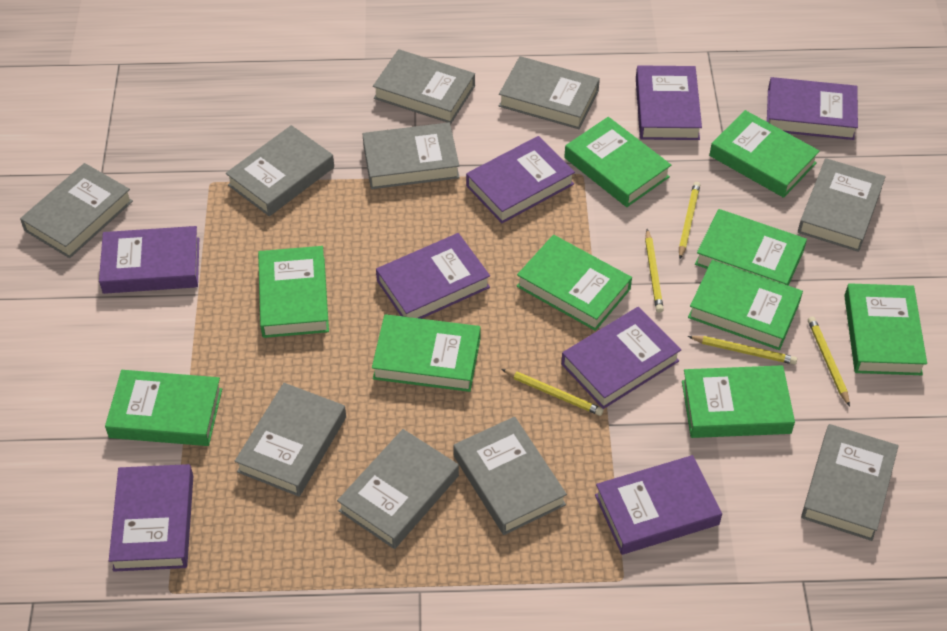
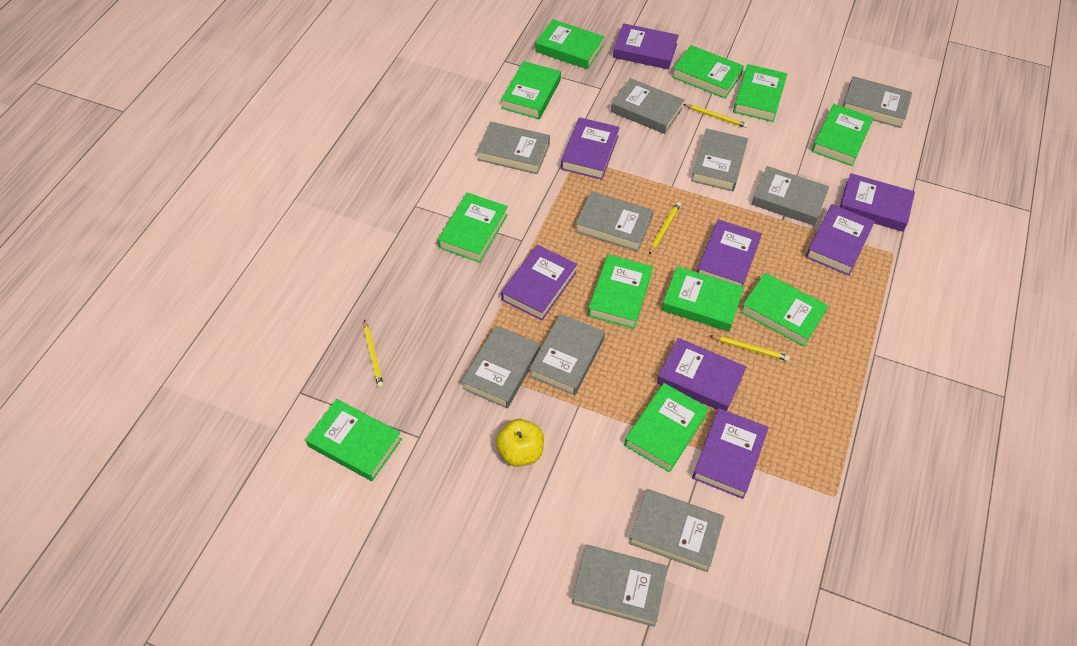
green book: [105,370,222,446] [258,246,329,338] [372,314,481,392] [517,235,632,331] [564,117,671,207] [682,365,795,438] [688,260,803,350] [695,209,807,286] [709,110,820,198] [844,283,927,375] = 10 -> [305,399,402,481] [438,192,508,263] [501,61,561,119] [535,19,604,69] [588,255,653,329] [624,383,709,473] [662,266,744,332] [672,45,744,99] [733,64,787,122] [740,273,828,346] [811,104,874,166] = 11
yellow apple: none = 0 -> [496,419,544,467] = 1
yellow pencil: [501,369,604,416] [645,229,664,313] [679,182,700,259] [688,336,797,365] [808,317,850,407] = 5 -> [364,320,383,388] [649,202,681,254] [683,104,748,128] [710,335,790,361] = 4

